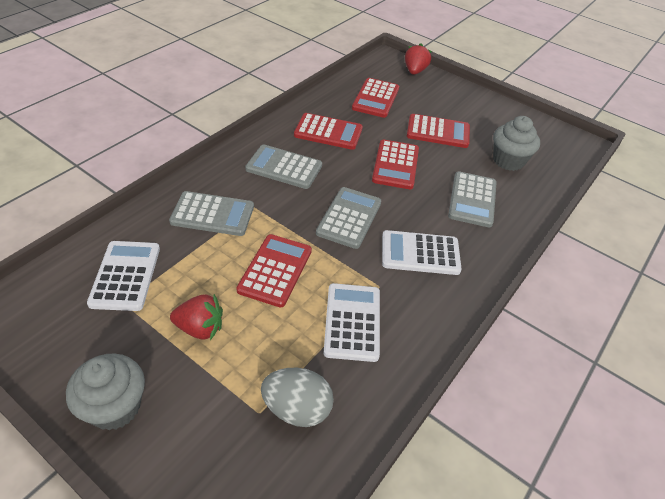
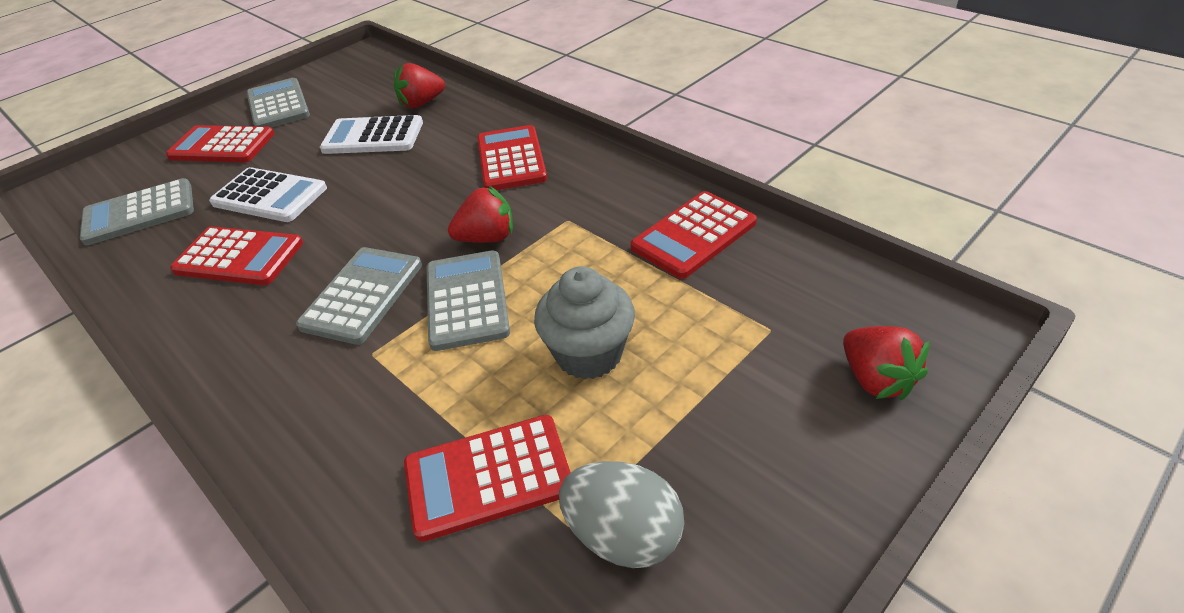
grey cupcake: [66,353,145,430] [493,116,540,171] = 2 -> [534,266,635,379] = 1
red strawberry: [170,294,223,340] [405,43,432,75] = 2 -> [394,63,445,108] [448,185,513,243] [843,326,929,401] = 3
white calculator: [87,241,160,311] [324,283,380,362] [382,230,462,275] = 3 -> [209,167,327,222] [320,115,423,154] = 2

